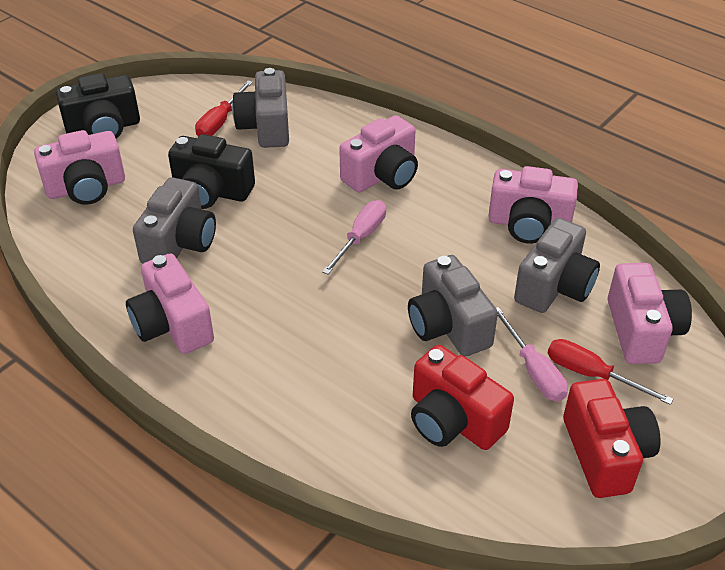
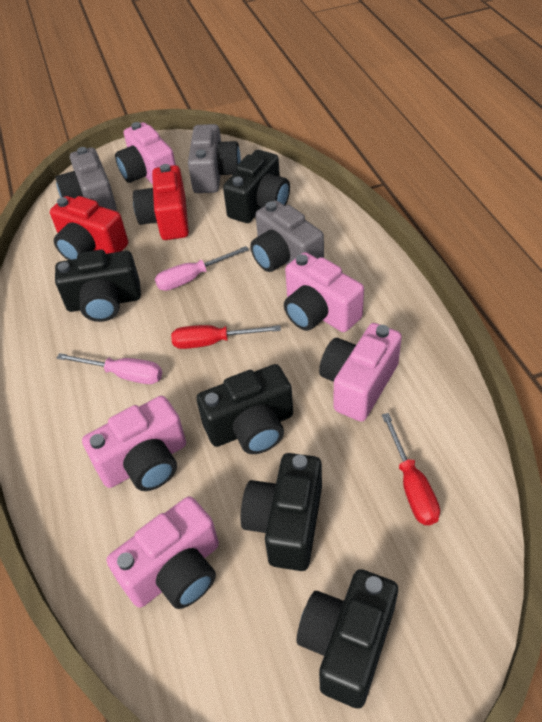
black camera: [56,73,140,139] [168,134,255,209] = 2 -> [55,249,141,322] [197,364,293,454] [223,150,290,223] [241,453,322,571] [297,569,398,708] = 5
grey camera: [133,177,216,264] [232,68,289,148] [408,255,498,356] [514,218,600,313] = 4 -> [55,147,117,211] [188,124,241,193] [250,200,324,272] = 3

